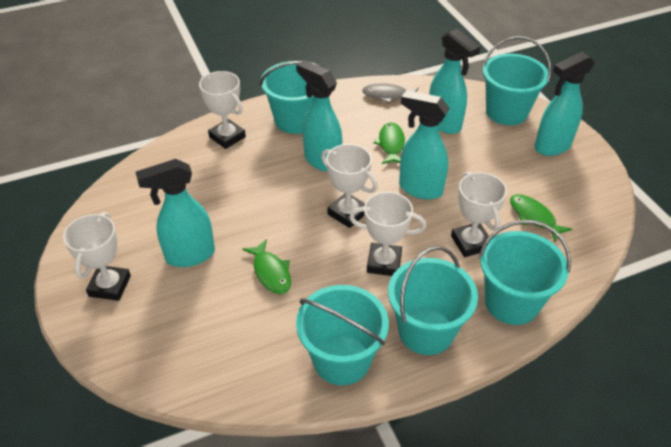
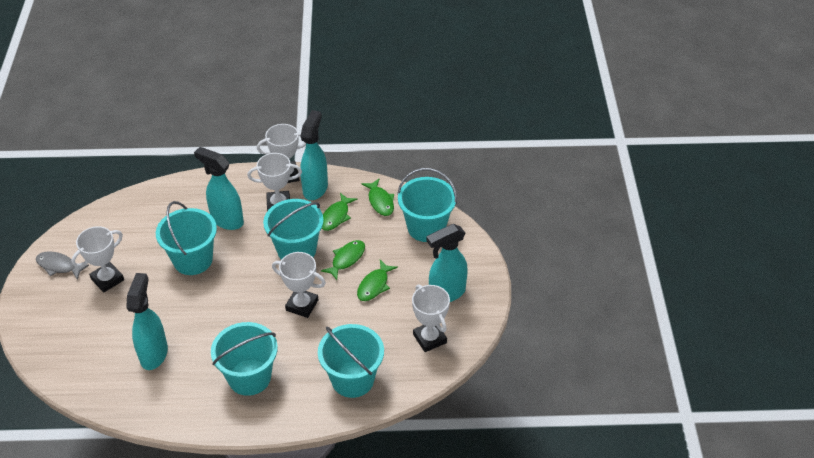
green fish: [242,239,291,294] [373,123,405,164] [510,194,572,241] = 3 -> [321,240,365,280] [322,193,357,231] [357,260,398,301] [361,178,394,216] = 4
turquoise spray bottle: [136,159,215,267] [296,60,342,172] [399,90,450,200] [429,29,481,134] [535,52,595,156] = 5 -> [126,273,168,370] [194,147,244,230] [300,110,328,200] [427,224,468,302] = 4

